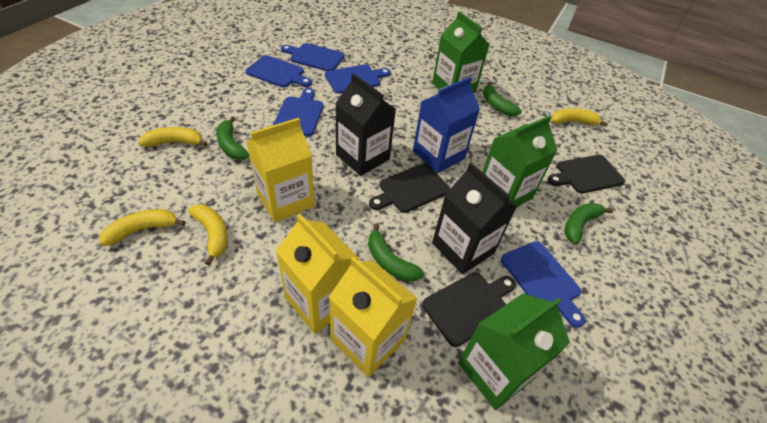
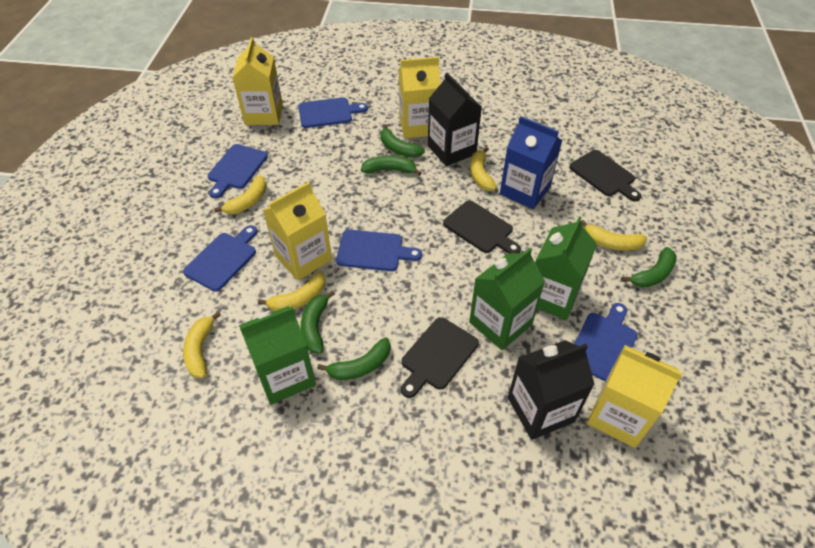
green banana: [216,116,249,160] [368,223,424,282] [483,82,522,116] [565,203,614,244] = 4 -> [301,291,335,353] [317,338,391,380] [361,156,422,176] [381,124,425,158] [622,247,677,288] = 5
yellow banana: [100,209,186,246] [138,127,208,147] [188,204,228,266] [551,108,608,127] = 4 -> [183,312,221,378] [214,175,267,214] [258,272,326,311] [470,147,497,191] [580,220,647,251] = 5
yellow carton: [246,118,315,222] [276,213,359,334] [329,257,418,377] = 3 -> [232,37,283,125] [263,182,332,281] [399,57,441,138] [587,345,683,448] = 4

